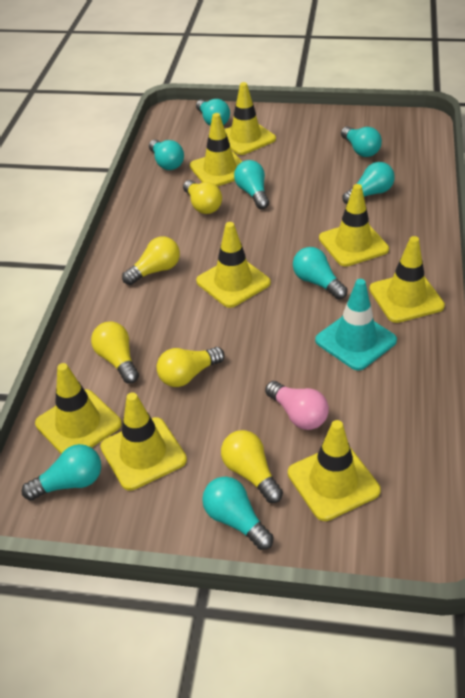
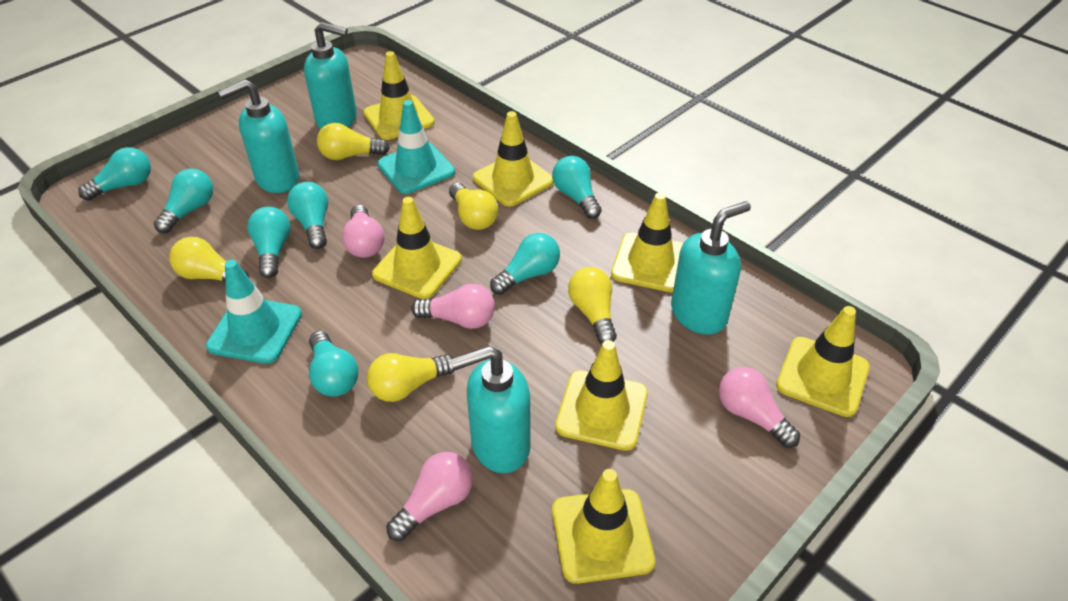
pink light bulb: [265,381,329,430] = 1 -> [342,205,384,258] [386,452,473,541] [411,284,495,329] [719,367,800,448] = 4
turquoise light bulb: [22,444,101,501] [149,139,184,170] [196,99,230,126] [202,476,274,550] [234,160,269,209] [293,247,348,299] [341,126,382,157] [343,162,395,204] = 8 -> [78,147,151,201] [154,168,213,233] [247,207,290,278] [287,182,328,249] [309,331,359,396] [490,233,560,295] [552,156,602,219] = 7
turquoise soap dispenser: none = 0 -> [218,79,299,193] [304,22,357,129] [451,346,531,473] [671,201,751,335] = 4
turquoise traffic cone: [315,279,397,370] = 1 -> [206,260,302,364] [377,100,455,194] = 2
yellow traffic cone: [35,363,122,454] [100,392,187,491] [190,113,243,186] [196,222,271,308] [225,82,276,155] [288,420,381,521] [319,184,389,267] [369,236,445,323] = 8 -> [363,51,435,140] [372,197,462,299] [473,111,554,207] [552,469,655,584] [555,340,648,451] [611,192,683,292] [776,306,870,417] = 7

